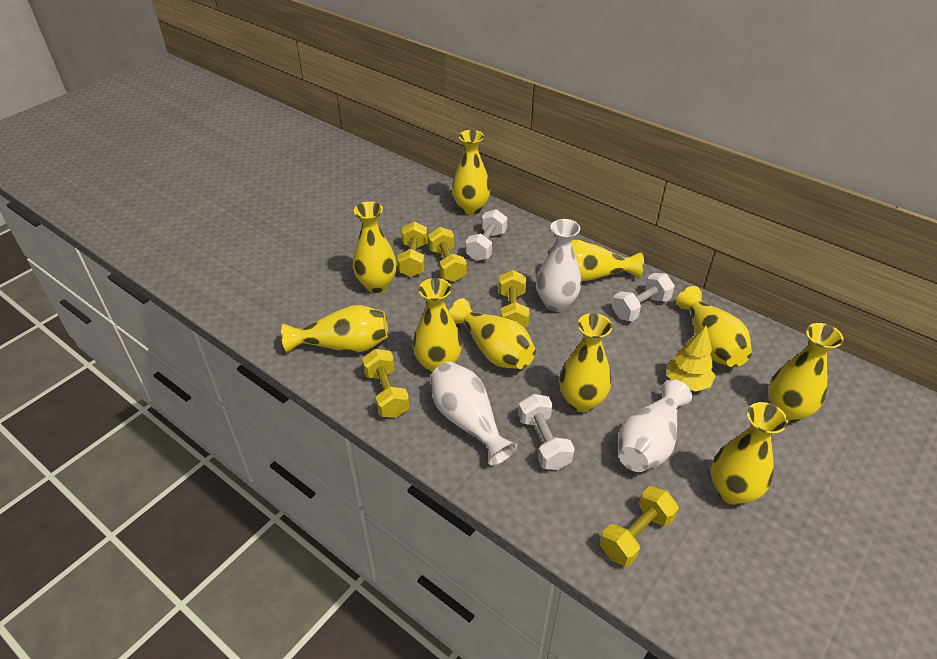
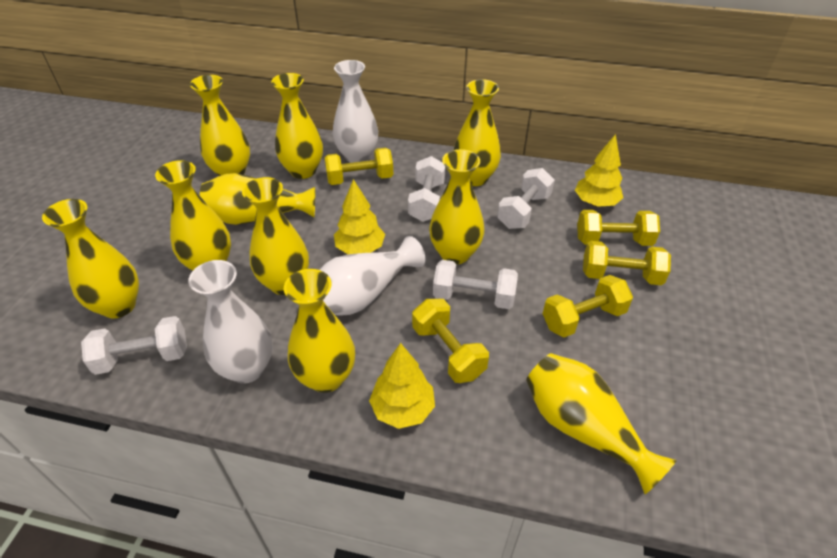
white dumbbell: [466,209,508,261] [518,394,575,470] [612,273,675,321] = 3 -> [81,316,187,375] [408,156,445,222] [433,260,518,309] [497,168,555,229] = 4
yellow tree: [667,326,715,391] = 1 -> [334,179,385,254] [369,343,435,429] [575,134,623,207] = 3

